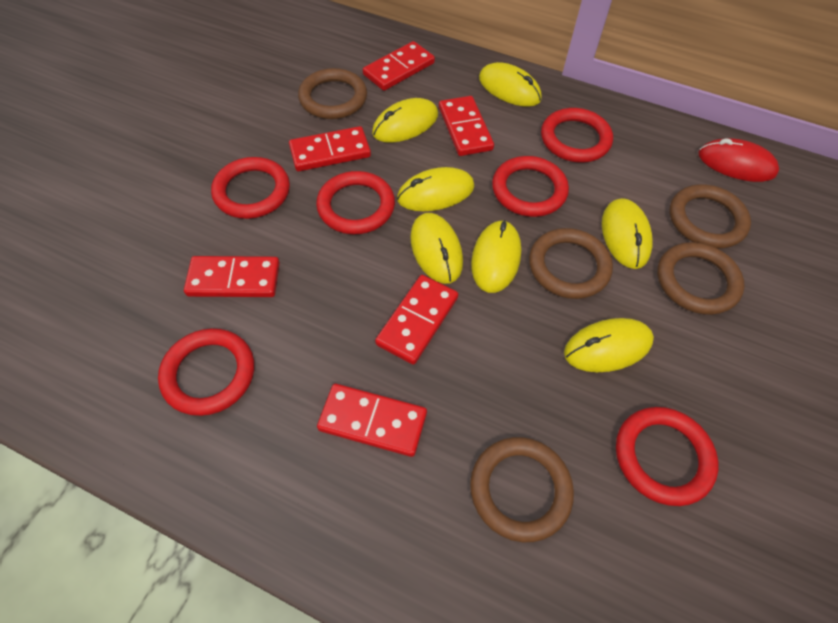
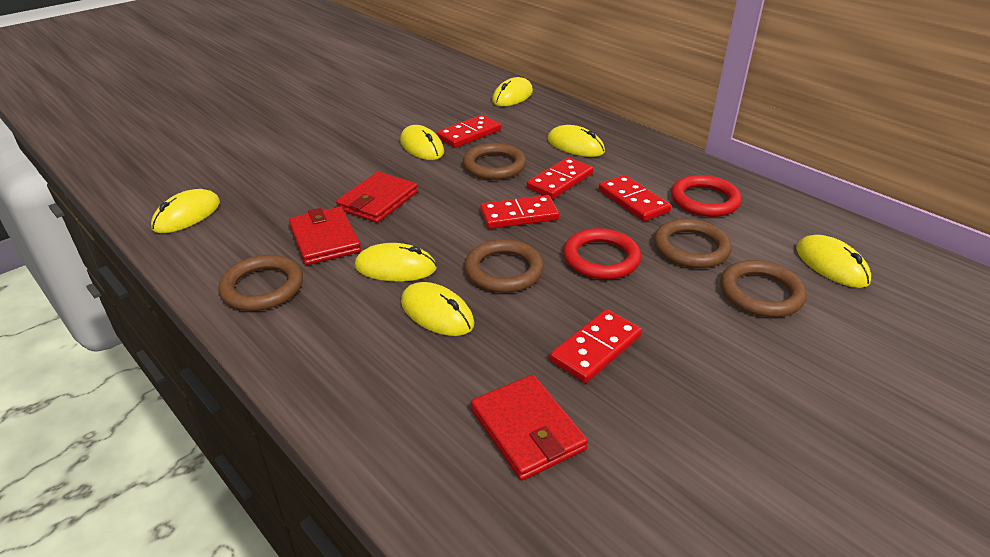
red domino: [184,256,280,297] [289,126,371,171] [317,384,427,457] [363,41,435,91] [375,275,458,365] [439,96,494,156] = 6 -> [436,115,501,148] [480,195,559,229] [527,157,593,199] [550,309,642,383] [599,175,671,221] = 5
red mouse: [698,138,779,182] = 1 -> none = 0
red ring: [158,328,254,416] [211,157,290,219] [316,171,395,234] [492,156,569,217] [541,108,613,162] [616,407,718,506] = 6 -> [563,228,642,280] [671,175,742,217] = 2
red wallet: none = 0 -> [289,207,361,265] [336,171,418,223] [471,374,588,481] = 3

